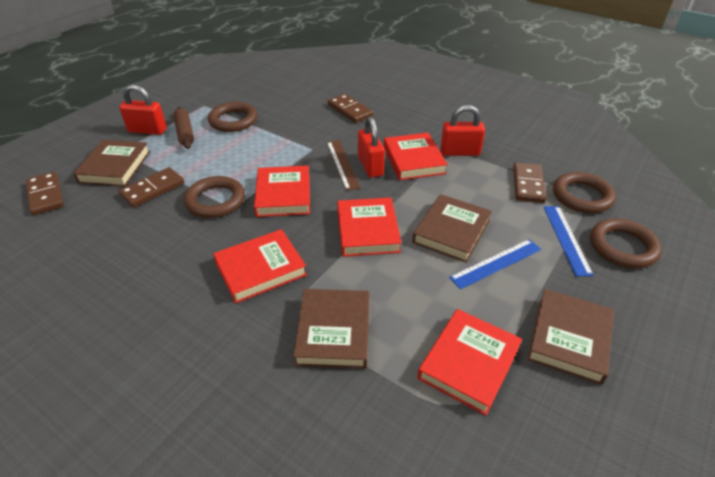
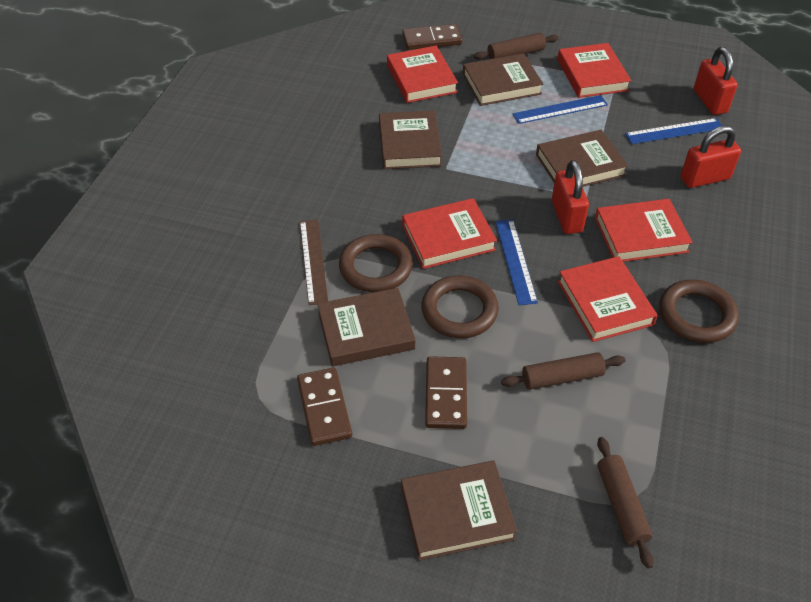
blue ruler: [449,239,541,289] [544,206,594,277] = 2 -> [495,219,538,305] [513,95,608,124] [625,118,722,144] = 3
brown book: [73,140,150,187] [293,289,370,369] [412,194,492,263] [527,289,614,385] = 4 -> [317,288,415,366] [379,110,442,169] [401,461,518,561] [463,53,543,106] [536,130,628,187] = 5
brown domino: [26,172,64,215] [118,167,184,208] [328,94,373,123] [513,162,546,203] = 4 -> [297,368,352,446] [403,24,462,50] [425,356,467,429] = 3
brown ring: [184,176,245,218] [208,102,258,132] [553,172,616,213] [590,218,662,268] = 4 -> [339,234,413,292] [421,275,499,338] [660,280,739,343] = 3
brown rolling pin: [174,107,194,149] = 1 -> [474,33,559,60] [501,352,625,390] [597,437,654,569] = 3

